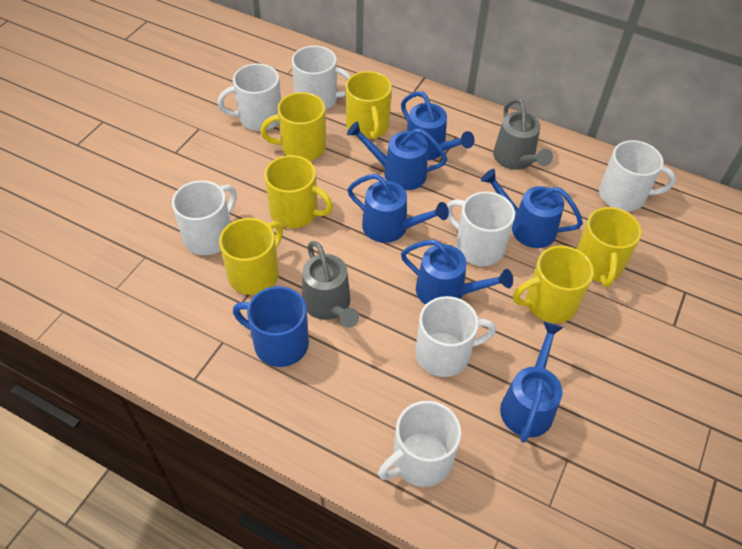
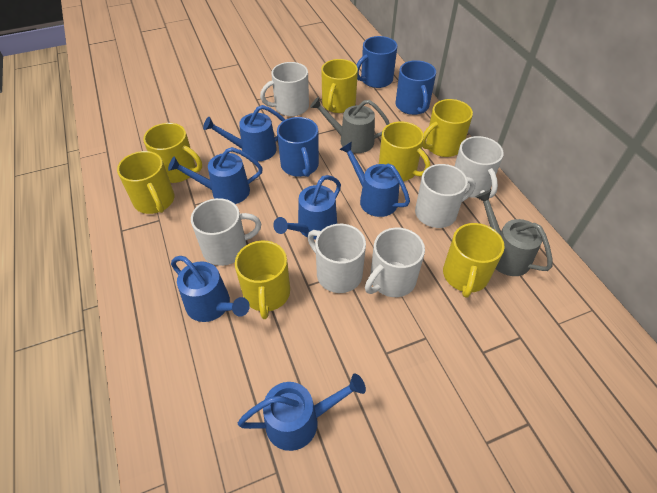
blue mug: [233,286,309,367] = 1 -> [277,117,319,177] [356,36,397,88] [396,60,436,115] = 3
white mug: [172,180,237,255] [218,64,281,131] [292,46,351,110] [378,401,461,487] [415,296,496,377] [447,191,515,266] [599,140,676,211] = 7 -> [191,198,261,266] [260,62,309,116] [308,224,366,293] [365,228,425,297] [415,164,476,228] [454,136,504,198] = 6
yellow mug: [219,218,283,295] [260,92,326,161] [264,155,333,228] [345,71,392,139] [513,246,594,323] [576,207,642,287] = 6 -> [117,151,174,214] [143,123,202,183] [235,241,290,319] [321,59,358,113] [379,121,430,181] [422,99,473,157] [443,223,505,298] = 7

